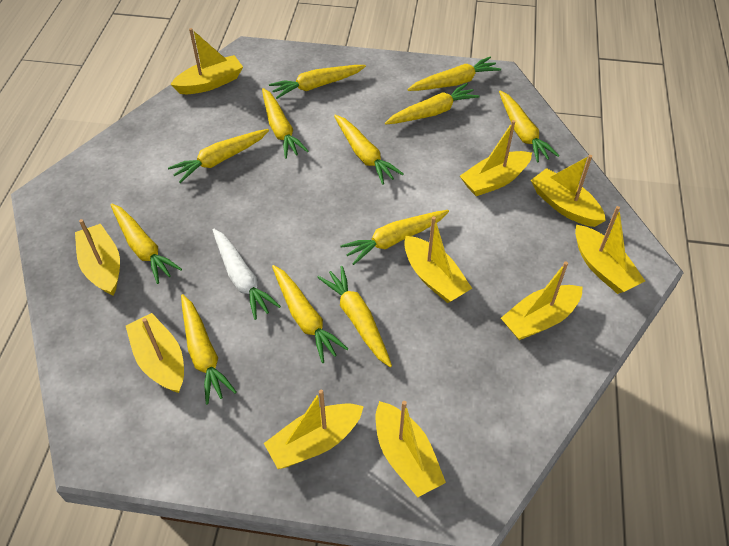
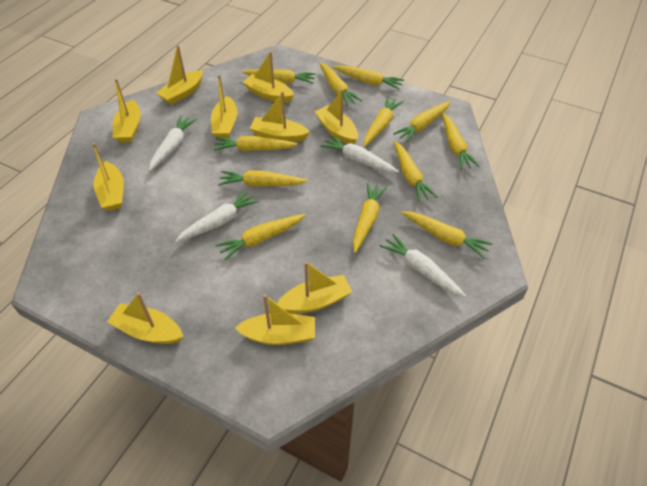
white carrot: [213,229,281,320] = 1 -> [149,115,197,171] [175,190,260,242] [320,135,399,173] [379,234,466,297] = 4

